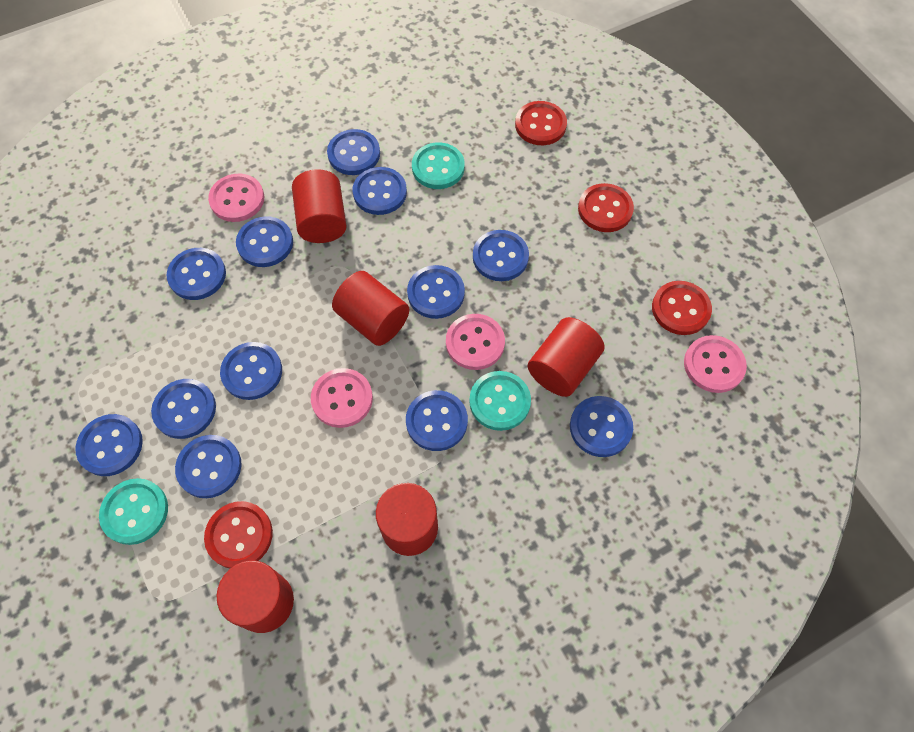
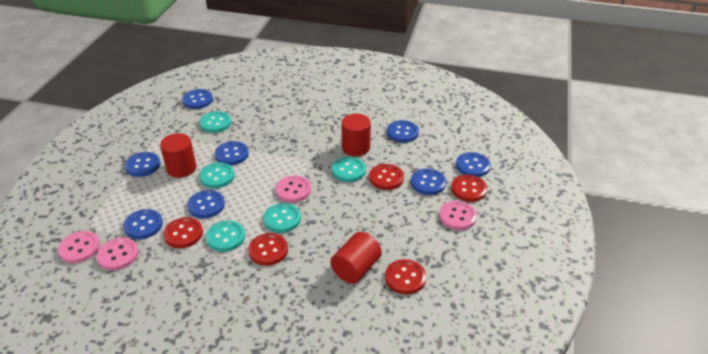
blue button: [75,414,143,476] [151,379,216,439] [167,248,226,300] [175,435,242,498] [220,342,282,400] [236,216,293,267] [327,129,380,175] [353,167,407,215] [406,390,468,451] [407,265,465,319] [473,230,529,281] [570,396,633,457] = 12 -> [123,209,163,239] [125,152,160,177] [182,89,213,109] [187,190,225,218] [215,141,249,165] [387,120,419,143] [411,169,446,195] [456,152,491,177] = 8
red button: [204,501,273,568] [515,101,567,145] [578,183,634,232] [652,281,712,335] = 4 -> [163,217,203,248] [248,233,288,266] [369,164,404,190] [385,259,426,294] [451,175,487,202] = 5
red cylinder: [217,560,294,633] [292,169,347,243] [332,271,409,346] [376,483,438,556] [528,317,605,397] = 5 -> [160,133,196,178] [330,232,382,284] [342,114,371,156] = 3
turquoise button: [99,478,168,545] [412,143,465,189] [469,371,531,431] = 3 -> [199,111,231,133] [199,162,235,188] [206,220,245,252] [263,203,301,233] [332,157,366,182] = 5

